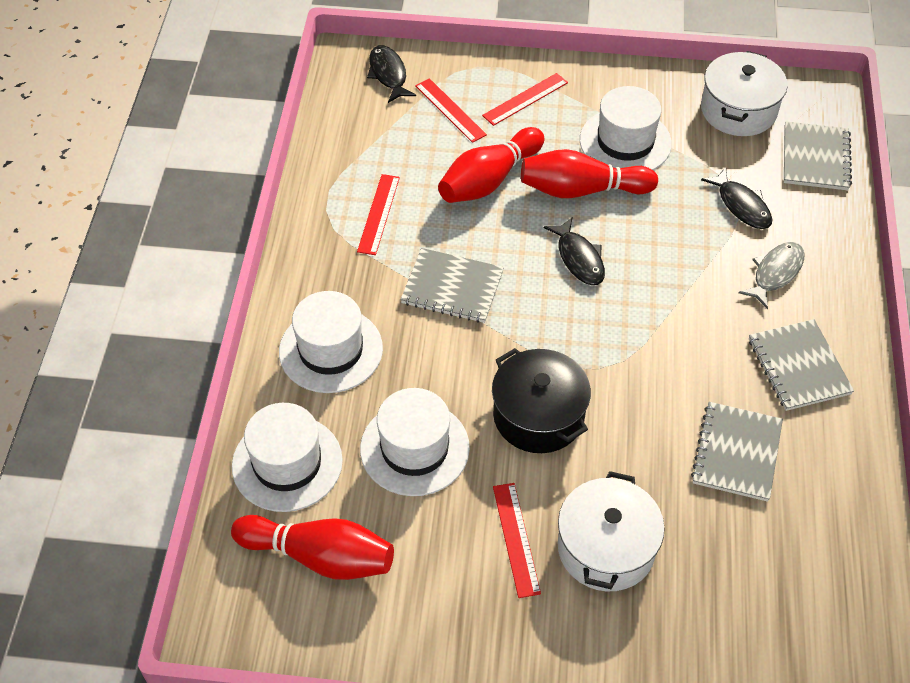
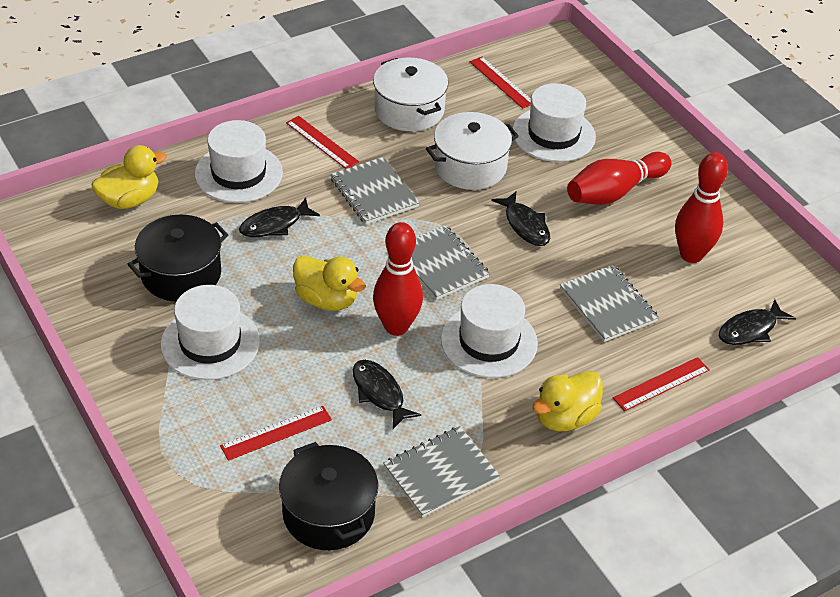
black fish: [367,45,416,103] [544,218,605,285] [701,167,772,229] = 3 -> [239,198,320,237] [353,360,421,429] [491,192,550,246] [719,299,796,345] = 4
black pot: [492,348,591,453] = 1 -> [127,215,228,301] [279,442,379,550] = 2
grey fish: [739,242,804,309] = 1 -> none = 0
yellow duck: none = 0 -> [91,145,167,209] [293,255,366,311] [532,371,603,431] = 3

